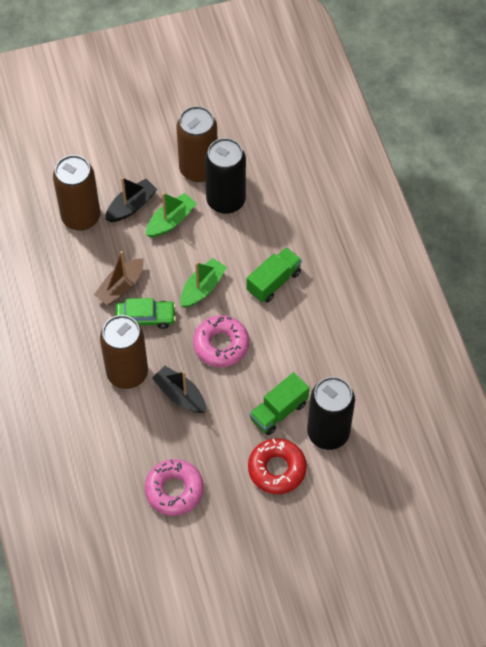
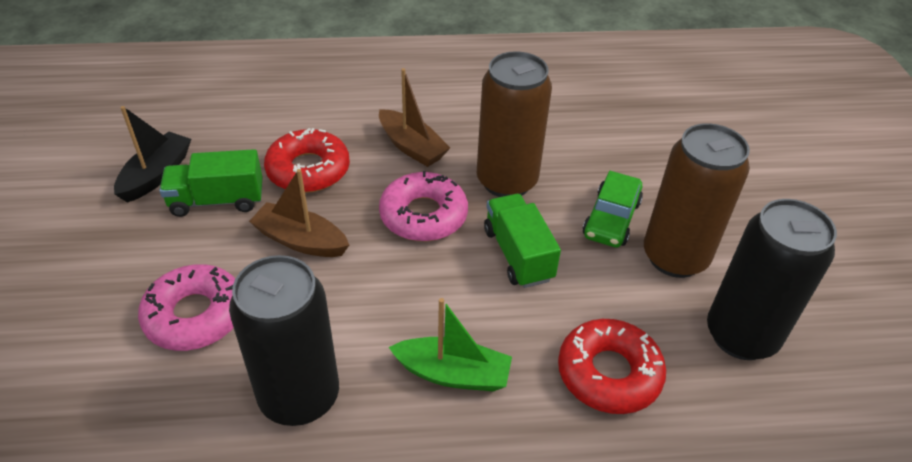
black boat: [105,177,158,222] [152,366,206,413] = 2 -> [114,106,191,203] = 1
brown boat: [94,251,144,305] = 1 -> [249,169,349,257] [379,68,450,167] = 2
brown can: [53,155,100,231] [100,315,148,389] [177,106,217,182] = 3 -> [477,51,552,197] [644,123,750,278] = 2
green boat: [146,193,197,238] [180,258,227,308] = 2 -> [389,298,512,391] = 1
red donut: [248,438,307,494] = 1 -> [264,128,350,193] [558,319,666,414] = 2

